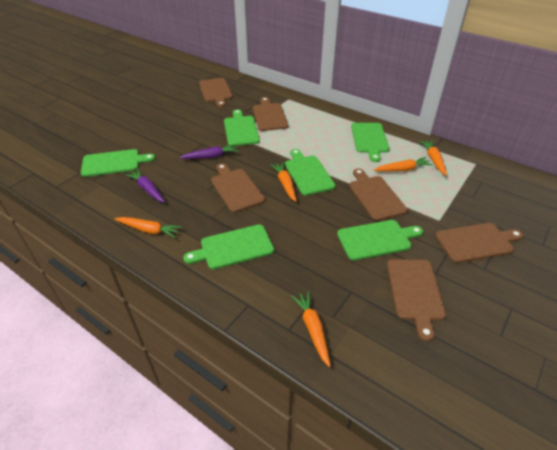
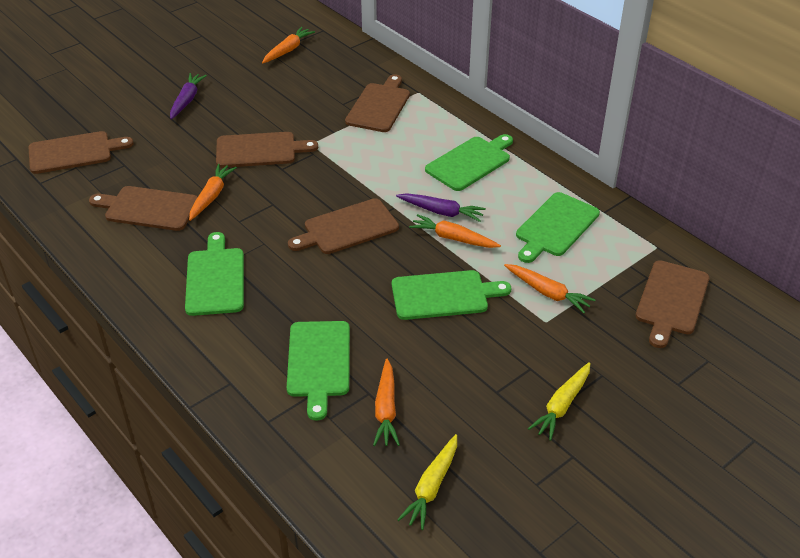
green cutting board: [81,149,155,177] [183,224,274,269] [224,109,260,146] [285,149,336,196] [337,220,423,261] [351,123,389,162] = 6 -> [185,232,244,316] [287,321,350,421] [392,270,511,320] [425,134,513,191] [516,192,600,263] = 5
yellow carrot: none = 0 -> [397,434,457,530] [528,362,590,441] = 2

